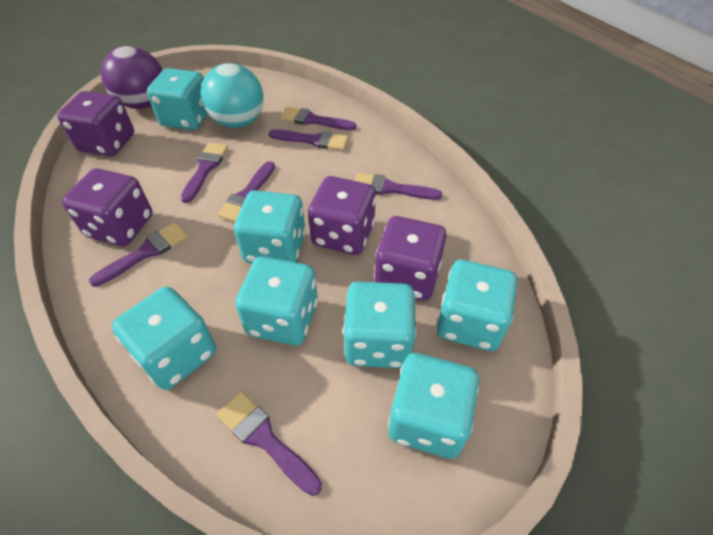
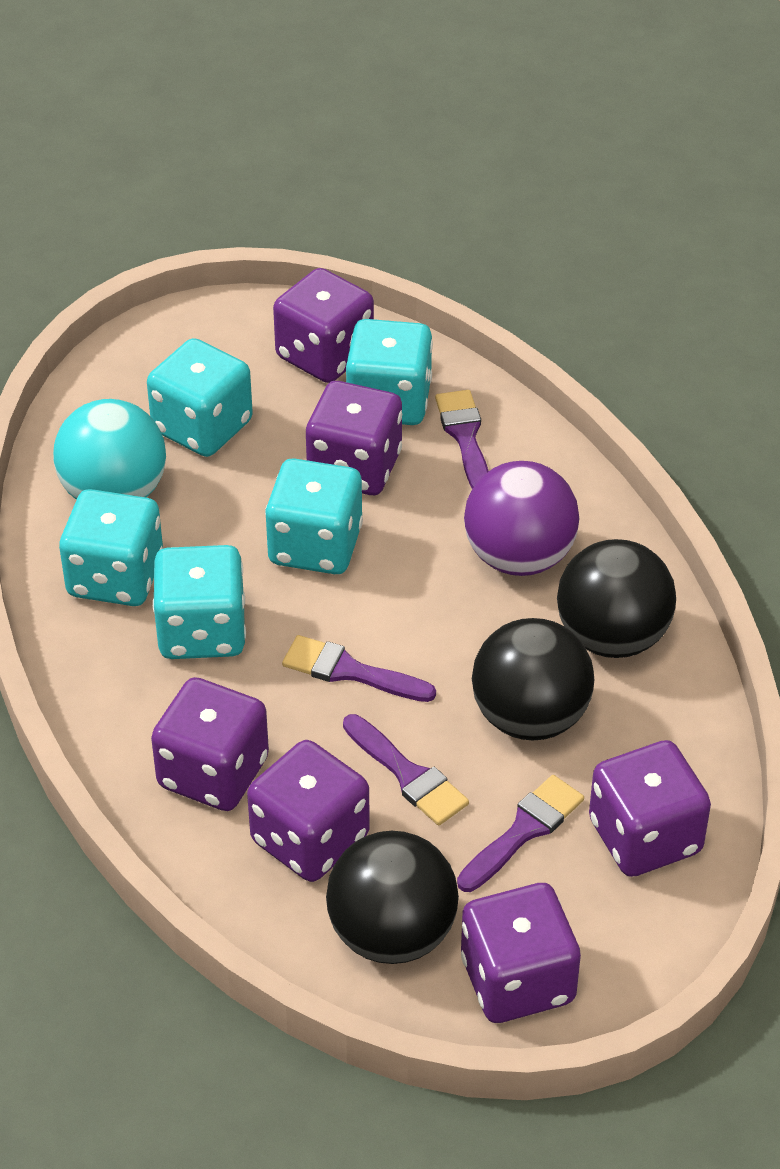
black ball: none = 0 -> [326,831,459,964] [472,618,594,740] [557,539,676,658] = 3
purple brush: [89,222,188,287] [181,143,228,203] [217,161,275,222] [217,391,322,496] [269,129,348,151] [280,107,356,130] [355,173,442,200] = 7 -> [282,635,436,702] [343,714,469,825] [435,390,489,489] [457,775,584,892] = 4
purple dice: [57,91,134,156] [62,168,152,246] [308,176,376,255] [374,216,446,301] = 4 -> [151,677,269,811] [247,740,370,882] [273,268,374,383] [306,381,402,495] [461,883,581,1023] [589,740,711,877] = 6
turquoise dice: [112,287,216,390] [147,68,208,130] [234,190,306,264] [235,256,318,345] [343,282,416,368] [388,353,479,459] [437,260,517,351] = 7 -> [59,489,163,606] [147,338,253,457] [153,545,246,659] [265,458,363,574] [346,319,433,425] = 5

